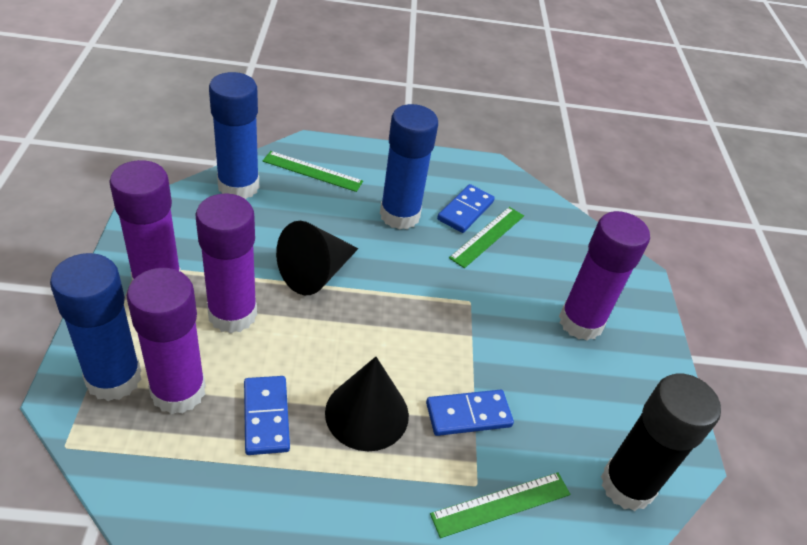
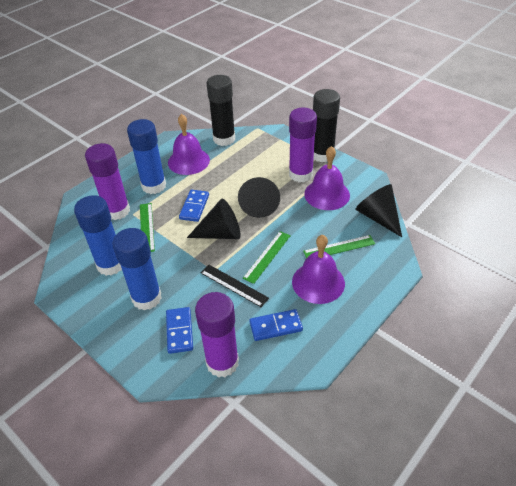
black cone: [276,221,358,295] [325,357,409,451] = 2 -> [187,199,241,239] [238,177,280,218] [356,184,402,237] = 3
black glue stick: [601,373,721,511] = 1 -> [207,75,235,146] [313,89,340,162] = 2
black ruler: none = 0 -> [201,265,269,307] = 1
purple bell: none = 0 -> [168,114,210,175] [292,235,345,304] [304,146,350,210] = 3
purple glue stick: [109,160,181,281] [127,268,206,414] [196,193,257,333] [559,211,650,340] = 4 -> [85,143,130,220] [195,292,239,377] [289,108,317,183] = 3

